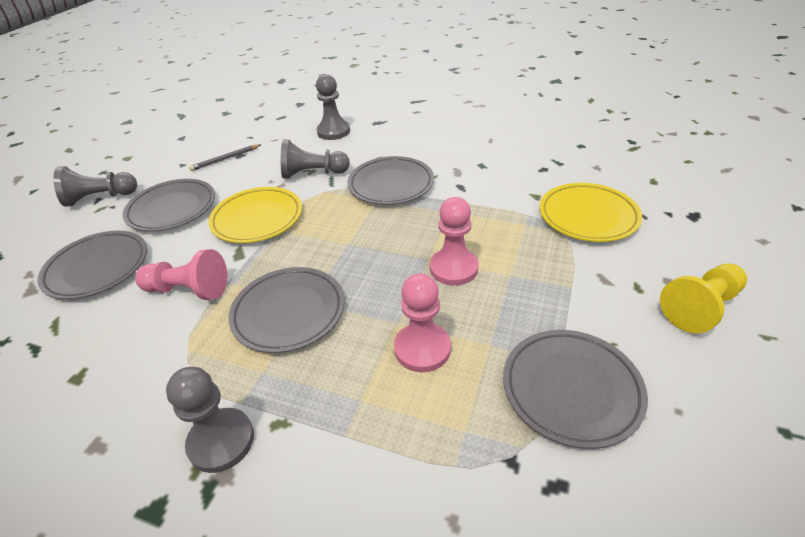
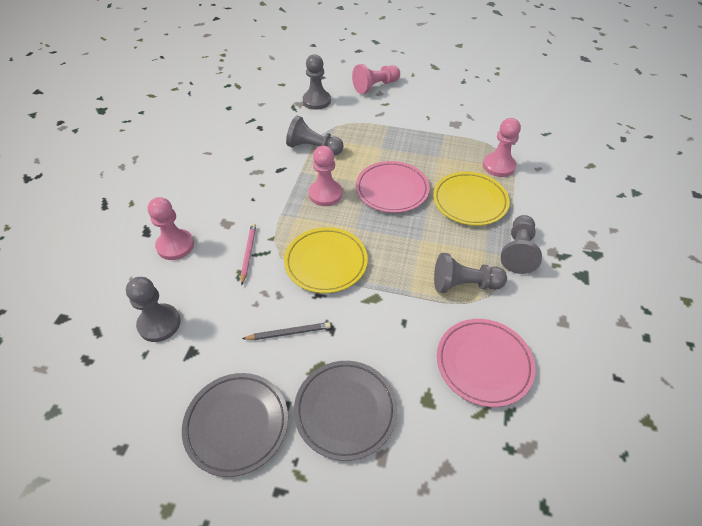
grey pawn: [53,166,137,207] [166,367,254,473] [281,139,350,179] [316,74,350,140] = 4 -> [126,277,181,342] [286,116,344,155] [303,54,331,110] [434,253,507,293] [501,215,542,274] = 5
grey plate: [37,230,147,300] [123,179,215,232] [228,267,344,353] [348,156,434,205] [503,330,648,449] = 5 -> [182,373,288,477] [294,361,397,461] = 2
pink pawn: [135,249,227,300] [394,274,451,372] [430,197,479,286] = 3 -> [148,197,194,260] [309,146,342,206] [352,64,400,94] [483,118,521,177] = 4
pink pencil: none = 0 -> [241,223,256,285] = 1
pink plate: none = 0 -> [356,161,430,213] [437,319,535,407] = 2
yellow pawn: [660,263,747,333] = 1 -> none = 0

